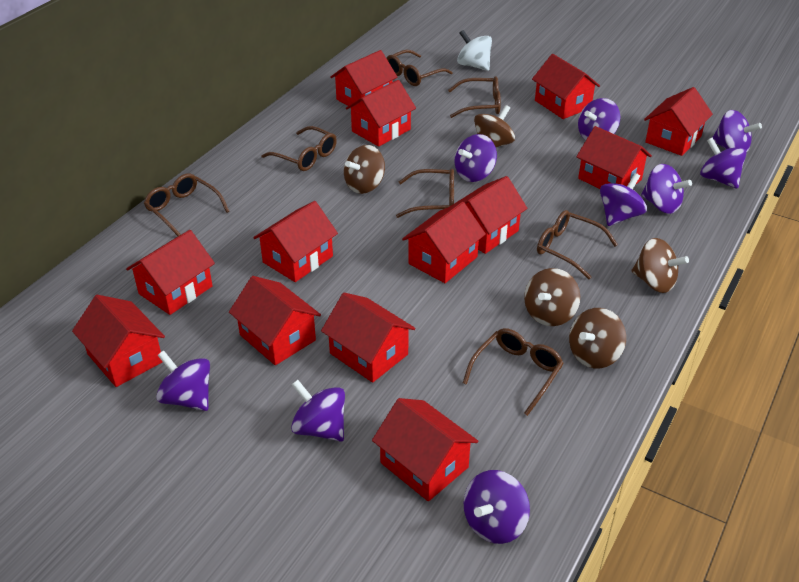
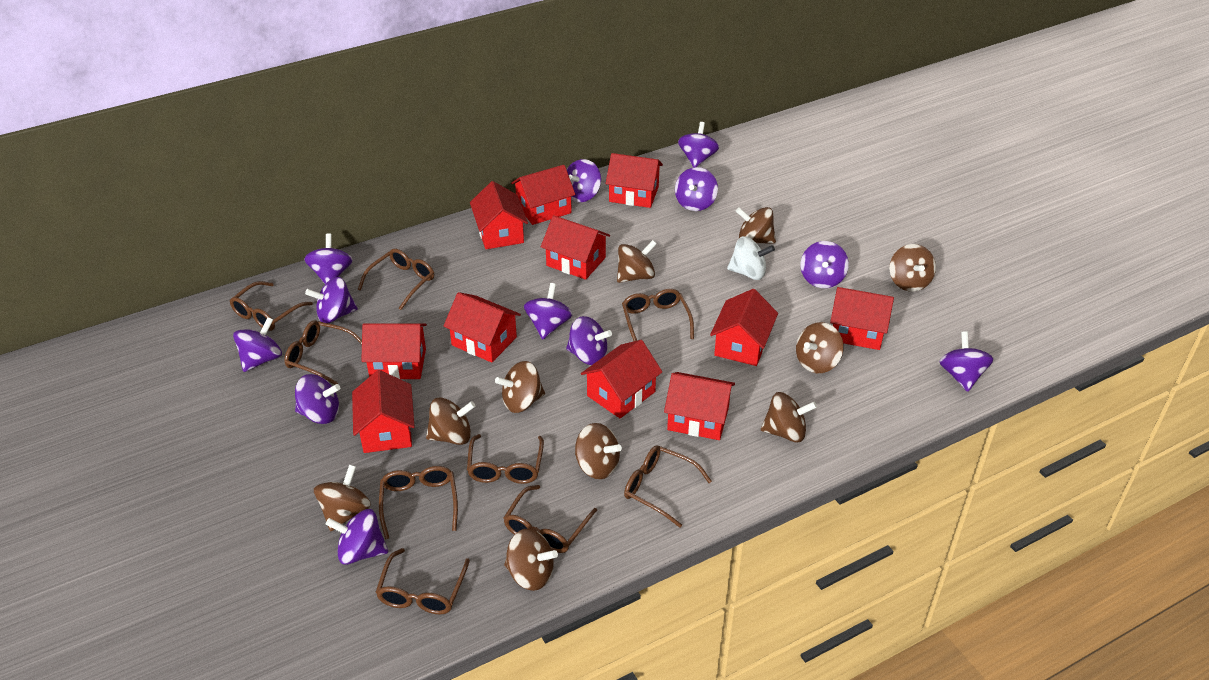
brown glasses: [144,173,230,236] [261,126,337,171] [386,50,453,86] [396,169,454,218] [448,76,501,118] [463,328,564,416] [537,210,618,279] = 7 -> [230,281,313,331] [284,321,362,385] [358,249,434,310] [376,548,470,615] [379,466,458,539] [467,434,544,484] [504,485,597,553] [622,289,694,341] [624,445,712,528] = 9
brown spinning top: [344,145,385,194] [474,105,515,147] [524,268,580,326] [569,308,626,368] [631,238,689,293] = 5 -> [314,465,371,531] [426,398,475,445] [495,361,545,413] [504,529,558,591] [575,423,622,479] [617,240,656,283] [736,207,776,244] [761,392,817,442] [796,322,844,373] [890,244,936,292] = 10
purple spinning top: [156,350,210,411] [291,380,345,442] [455,134,497,182] [464,470,530,544] [578,98,620,140] [600,173,647,226] [641,164,692,214] [700,138,747,189] [712,110,762,153] = 9 -> [233,317,282,372] [295,374,340,424] [304,233,353,284] [305,277,358,323] [326,509,388,565] [524,283,572,340] [566,159,601,202] [566,316,612,365] [675,167,718,211] [678,122,719,168] [801,241,849,288] [939,331,993,392] = 12
red house: [72,295,165,387] [126,230,215,315] [229,276,321,365] [253,201,338,282] [321,293,415,383] [330,50,397,108] [346,80,416,147] [372,398,478,501] [402,202,486,283] [451,176,528,254] [532,54,600,119] [576,126,652,189] [644,87,713,156] = 13 -> [352,370,415,453] [361,323,427,379] [444,292,521,363] [470,181,528,249] [511,165,575,225] [541,215,610,280] [581,340,662,418] [606,153,663,208] [664,372,735,440] [710,289,778,366] [830,287,894,350] = 11

